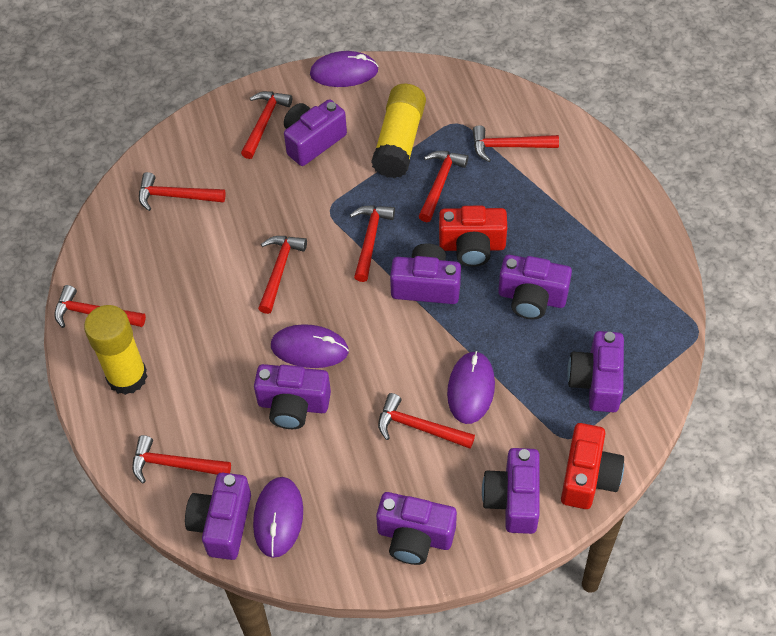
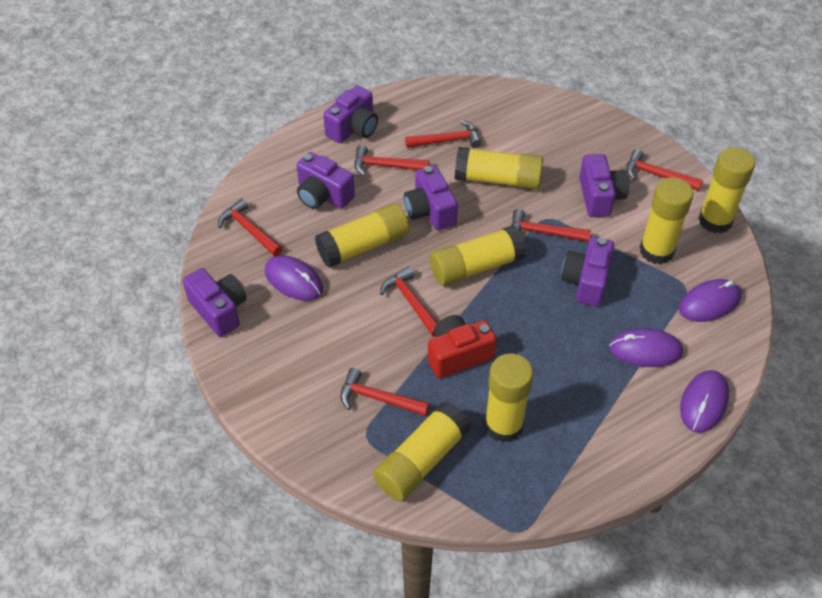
purple camera: [185,473,251,560] [254,364,331,429] [284,99,347,166] [376,492,457,565] [390,244,461,304] [482,448,540,534] [498,255,572,320] [567,331,624,412] = 8 -> [183,268,247,337] [297,152,355,209] [323,85,378,143] [404,166,458,230] [561,237,614,306] [579,154,629,217] = 6
red camera: [439,206,507,267] [561,423,624,509] = 2 -> [428,315,497,378] = 1
red hammer: [54,285,146,328] [132,435,231,483] [139,172,226,211] [241,91,292,159] [258,236,307,314] [350,205,395,282] [378,393,475,449] [418,151,468,222] [473,125,559,162] = 9 -> [218,198,283,256] [340,368,430,416] [354,145,429,176] [380,267,438,336] [405,120,481,148] [511,209,591,242] [626,149,703,191] = 7
yellow glue stick: [84,305,148,395] [371,84,426,178] = 2 -> [315,203,409,267] [373,402,471,501] [430,225,526,286] [455,147,543,189] [484,353,533,442] [640,178,694,264] [698,147,755,233] = 7

